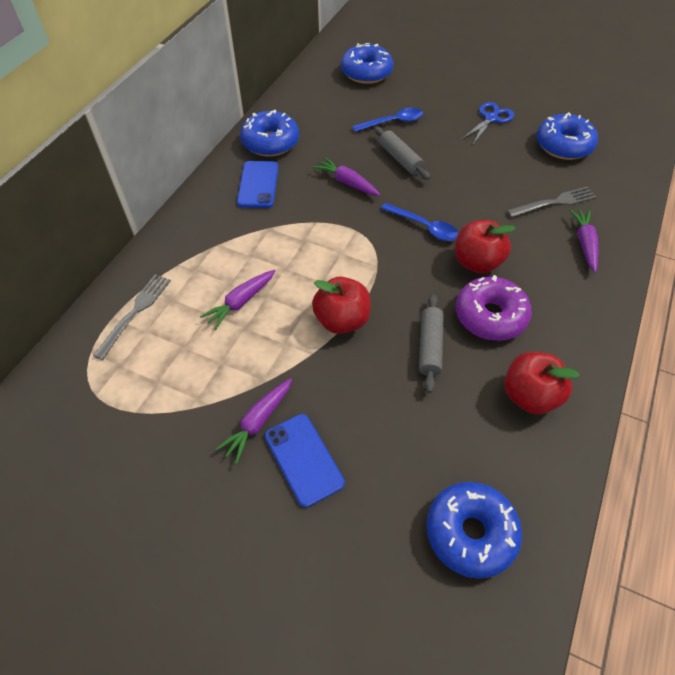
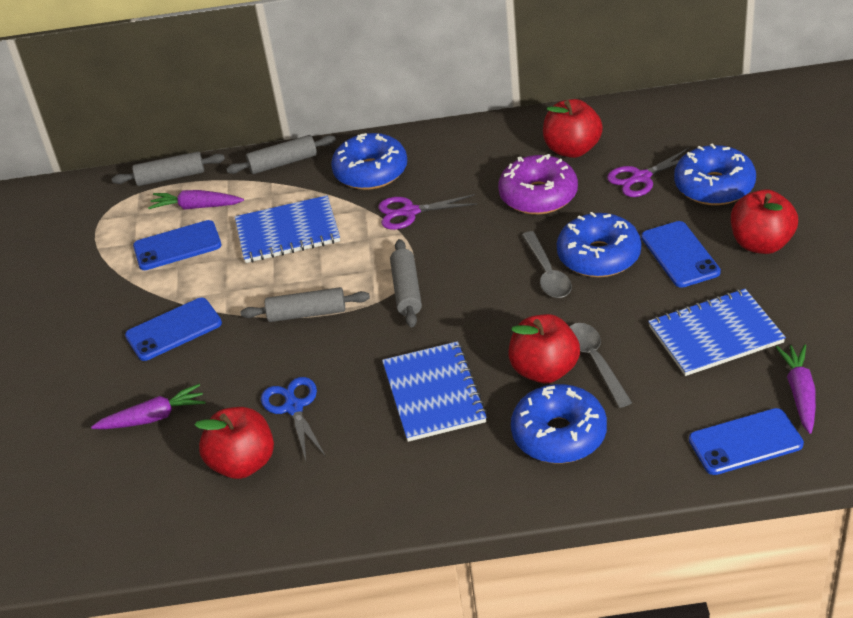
blue notebook: none = 0 -> [235,195,340,263] [382,341,487,442] [648,289,786,376] = 3
blue phone: [237,161,279,208] [265,414,345,508] = 2 -> [125,298,222,361] [133,220,221,270] [641,221,721,288] [689,408,804,475] = 4
blue spoon: [352,108,423,132] [381,203,458,241] = 2 -> none = 0
grey fork: [93,274,171,360] [507,186,596,217] = 2 -> none = 0
grey rolling pin: [374,127,430,180] [419,294,444,393] = 2 -> [112,152,225,186] [226,135,336,174] [240,287,370,322] [390,239,422,327] = 4
grey spoon: none = 0 -> [522,231,572,298] [570,323,632,408] = 2
purple carrot: [200,270,275,330] [216,378,292,464] [313,157,380,196] [569,209,598,273] = 4 -> [91,384,206,429] [148,190,244,210] [776,344,816,434] = 3
purple scissors: none = 0 -> [378,194,478,230] [607,147,690,197] = 2
red apple: [312,277,371,334] [455,220,515,273] [504,352,580,415] = 3 -> [194,407,274,479] [508,314,580,383] [543,99,603,158] [731,189,798,254] = 4

